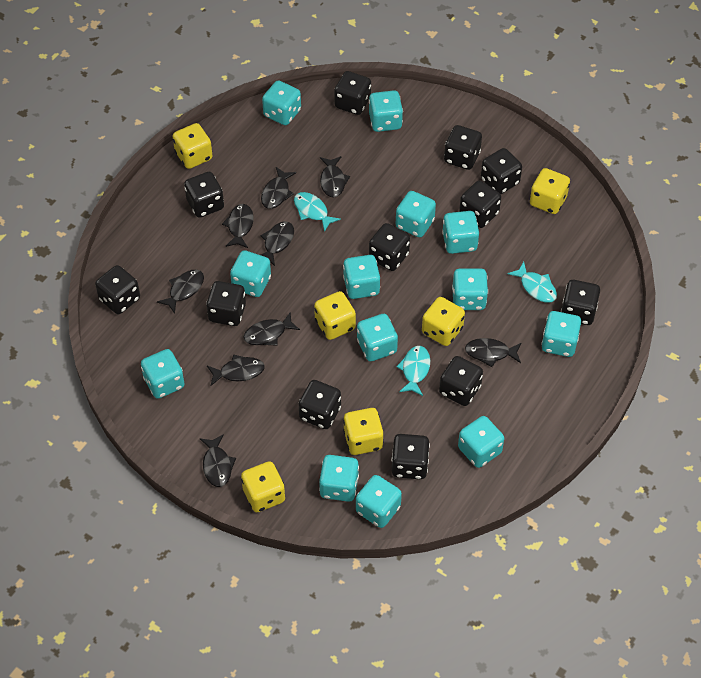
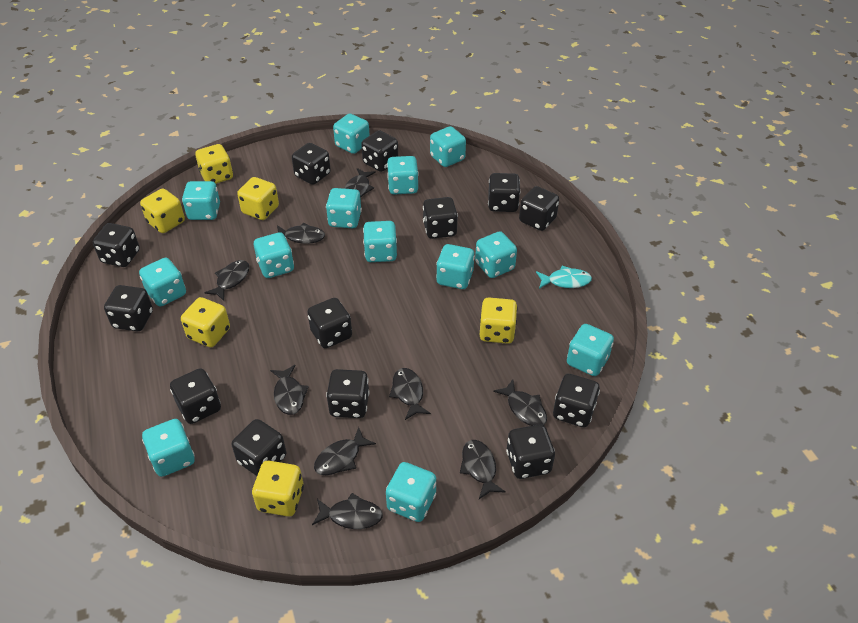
black dice: [95,265,140,314] [184,172,224,218] [206,281,246,326] [299,380,341,429] [334,71,371,115] [369,223,410,271] [391,434,430,479] [439,356,483,406] [444,125,482,170] [459,181,501,228] [481,148,522,194] [561,280,600,325] = 12 -> [93,223,140,267] [104,285,153,331] [170,368,221,424] [232,419,286,476] [292,143,331,185] [308,298,352,348] [326,369,369,418] [361,130,398,172] [423,197,458,239] [488,173,520,212] [506,424,555,479] [519,186,559,231] [553,374,600,427] = 13
turquoise fish: [294,192,341,232] [396,346,430,396] [508,262,557,303] = 3 -> [536,266,592,289] = 1

